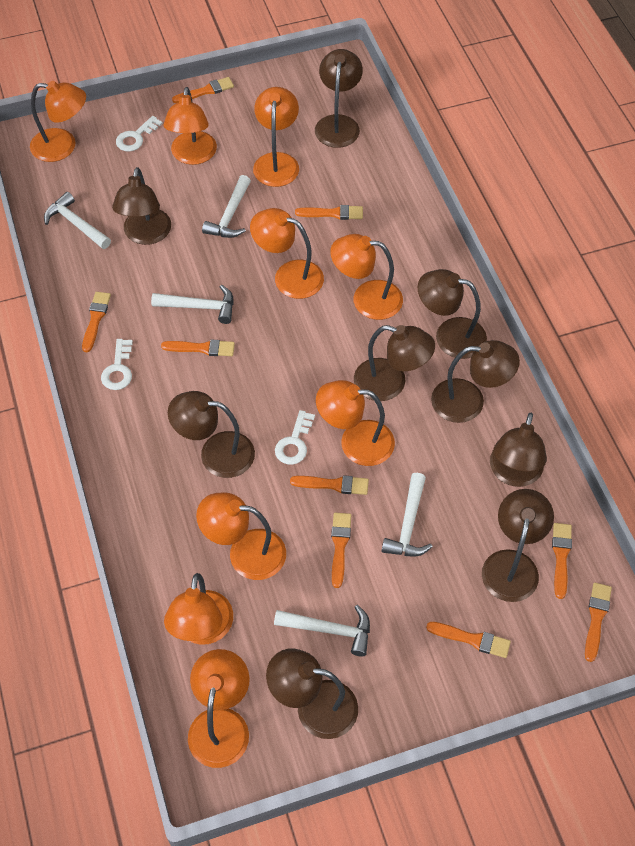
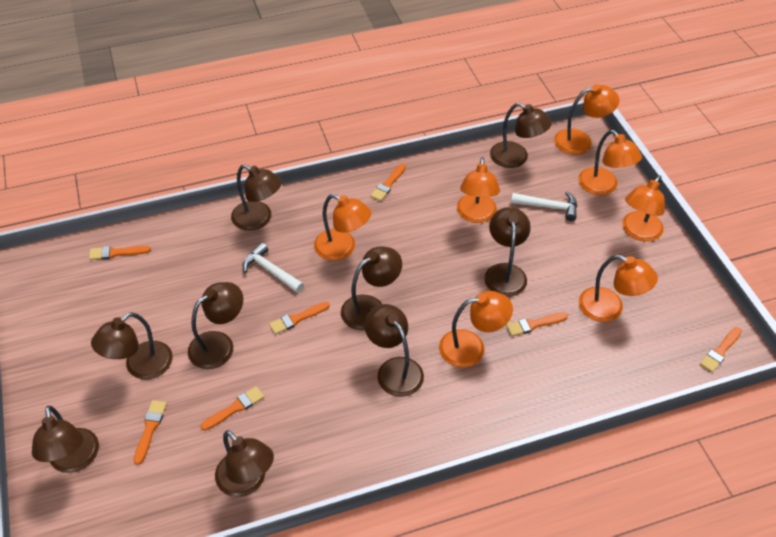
orange brush: [82,292,111,352] [161,339,235,356] [172,77,234,103] [290,475,369,495] [295,205,363,220] [331,513,351,588] [426,622,511,658] [552,523,572,599] [585,582,612,662] = 9 -> [89,246,151,260] [134,400,167,465] [200,386,264,431] [269,302,330,334] [370,164,406,201] [506,312,568,336] [700,327,742,372] = 7
orange lamp: [30,81,86,162] [164,87,217,165] [164,573,233,645] [188,649,250,768] [196,493,286,580] [250,208,324,299] [253,87,299,187] [316,380,395,466] [330,234,403,320] = 9 -> [314,194,371,261] [439,291,513,367] [457,157,500,223] [554,84,619,155] [578,130,642,195] [579,255,658,322] [622,175,665,242] = 7
white hammer: [44,192,111,249] [151,285,234,324] [202,175,251,238] [274,605,370,656] [382,473,432,557] = 5 -> [242,243,304,293] [511,191,577,221] = 2
white key: [101,339,133,390] [116,116,163,152] [275,410,315,465] = 3 -> none = 0

